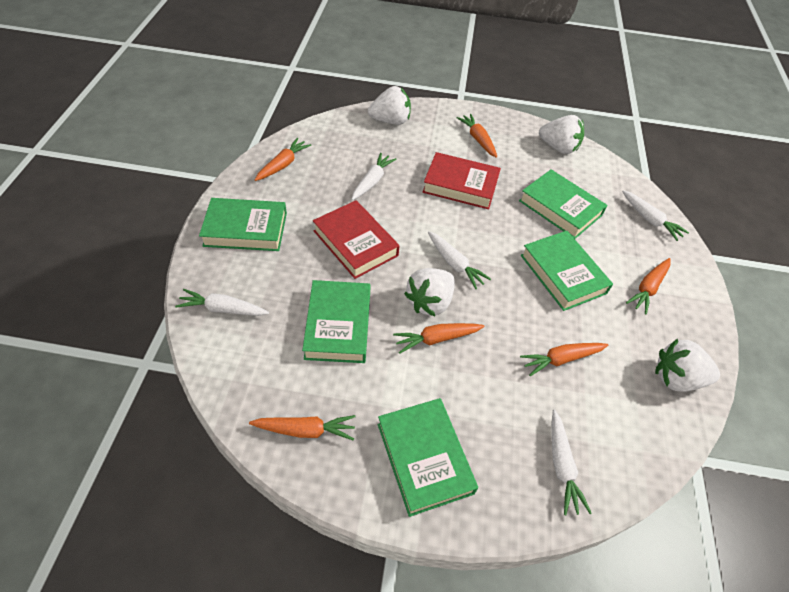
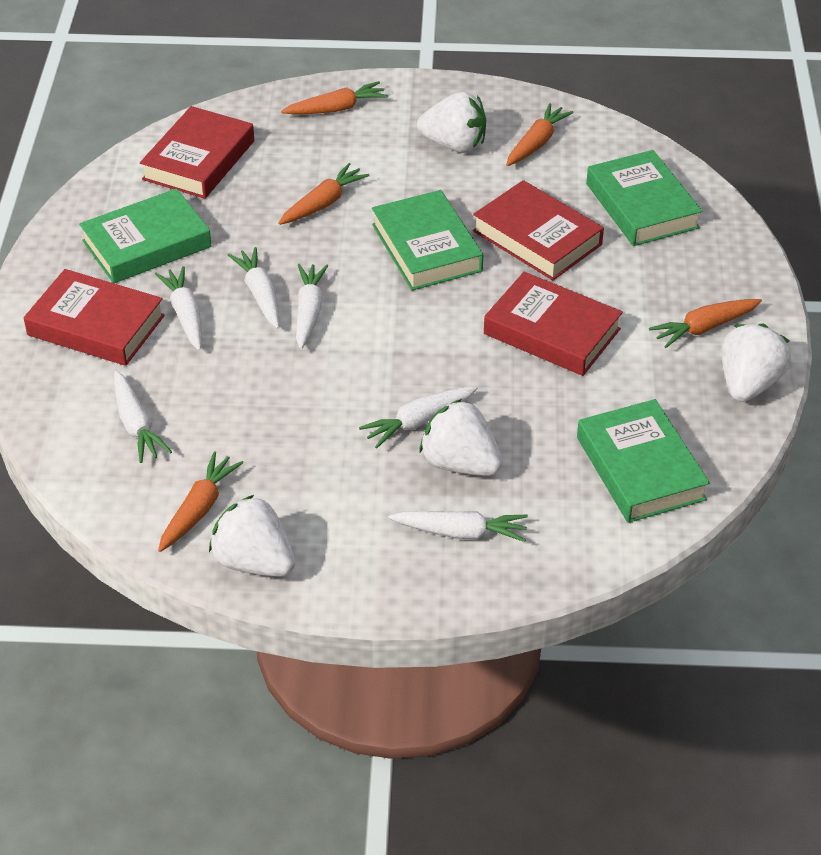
green book: [199,198,287,251] [302,280,371,363] [378,398,478,517] [519,169,607,239] [521,231,613,311] = 5 -> [79,188,212,283] [372,190,483,290] [577,399,710,523] [586,150,702,246] = 4
orange carrot: [249,415,356,441] [255,138,311,181] [393,323,484,353] [456,114,497,158] [520,343,608,376] [626,258,671,314] = 6 -> [158,451,243,552] [278,163,370,225] [281,81,388,114] [506,103,574,166] [649,299,762,348] = 5
red book: [313,200,400,279] [423,152,501,209] = 2 -> [24,269,165,366] [140,106,254,199] [473,180,604,280] [484,272,623,376] = 4
white carrot: [175,289,269,316] [352,153,397,200] [428,231,491,289] [551,410,592,515] [622,190,689,241] = 5 -> [114,371,172,463] [155,266,202,350] [228,247,279,329] [296,264,328,349] [359,386,478,449] [388,511,528,542] = 6

